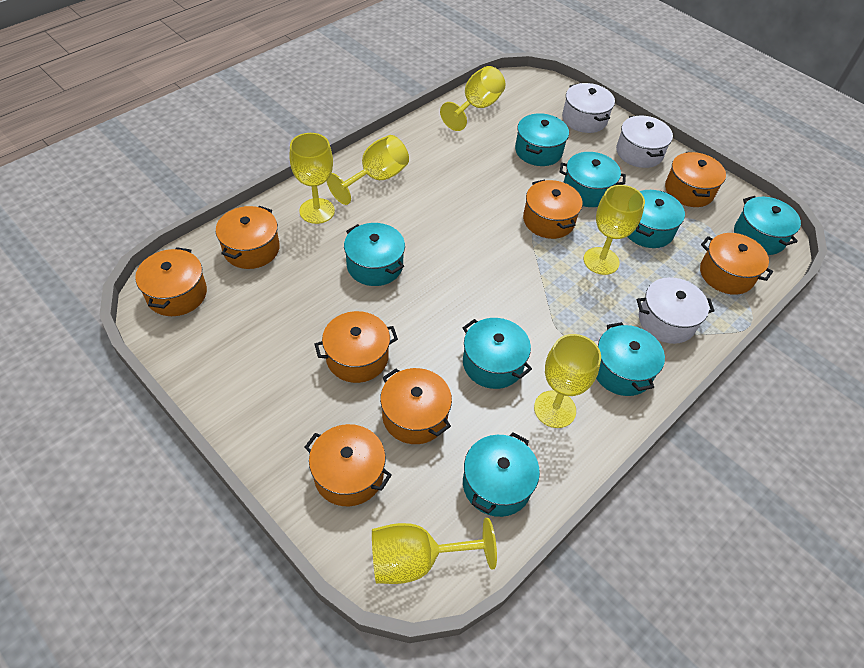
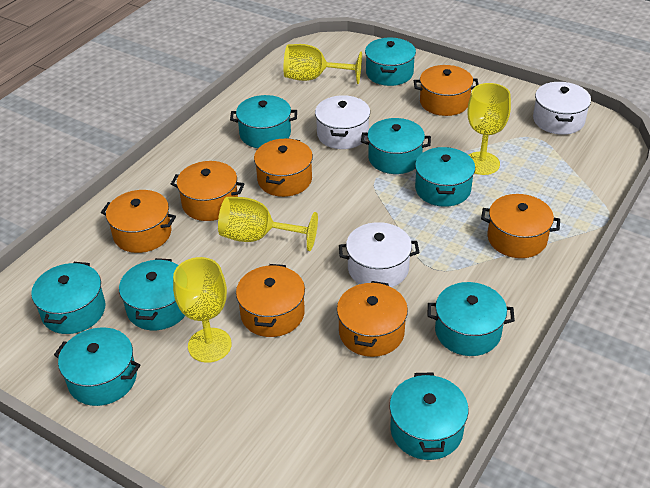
orange pot: [135,247,207,316] [216,206,280,269] [305,424,392,506] [315,311,398,383] [380,368,452,444] [523,179,582,239] [665,152,726,207] [700,233,773,295] = 8 -> [101,190,176,253] [171,161,245,221] [236,264,305,337] [254,138,313,197] [337,281,408,357] [414,65,479,116] [481,194,560,258] = 7
turquoise pot: [344,223,405,286] [463,318,532,389] [463,432,540,517] [515,113,569,166] [560,152,626,207] [596,322,665,396] [627,190,685,248] [734,196,801,255] = 8 -> [31,262,105,334] [54,327,140,406] [119,258,185,330] [230,95,297,148] [361,118,431,174] [365,38,416,86] [390,372,469,460] [415,147,475,207] [428,282,515,356] = 9
yellow goblet: [290,133,335,224] [327,135,409,205] [372,518,497,584] [440,66,506,131] [534,334,601,428] [584,185,645,275] = 6 -> [173,257,232,363] [218,197,318,251] [283,44,362,84] [468,83,511,175] = 4

